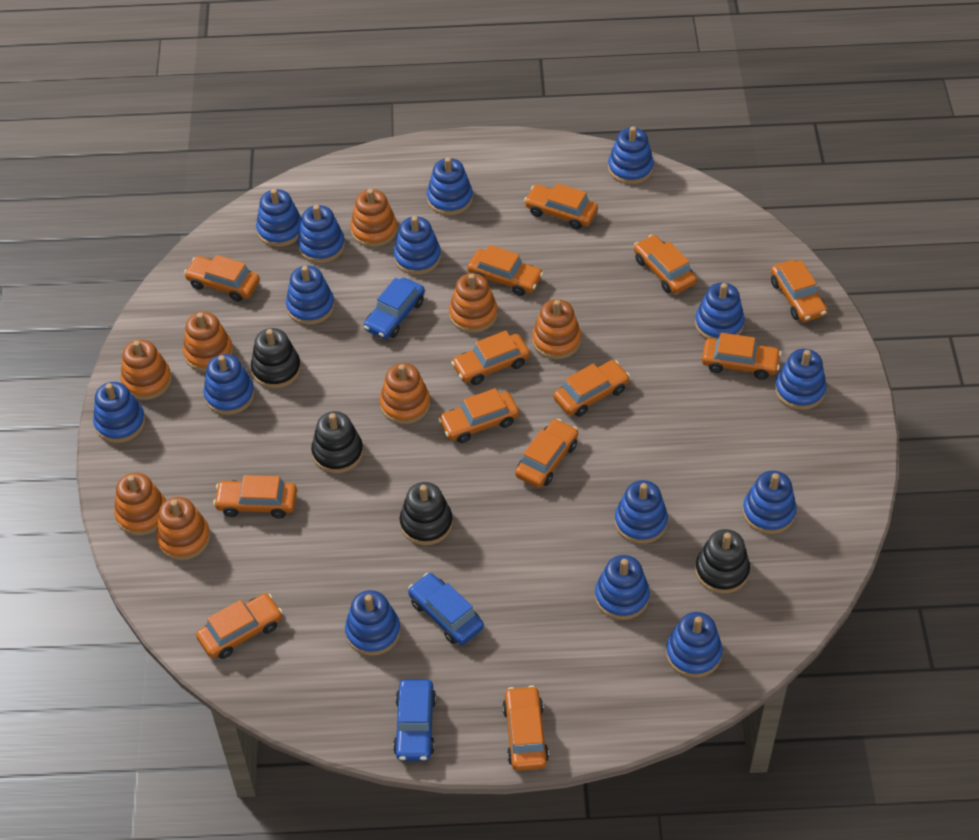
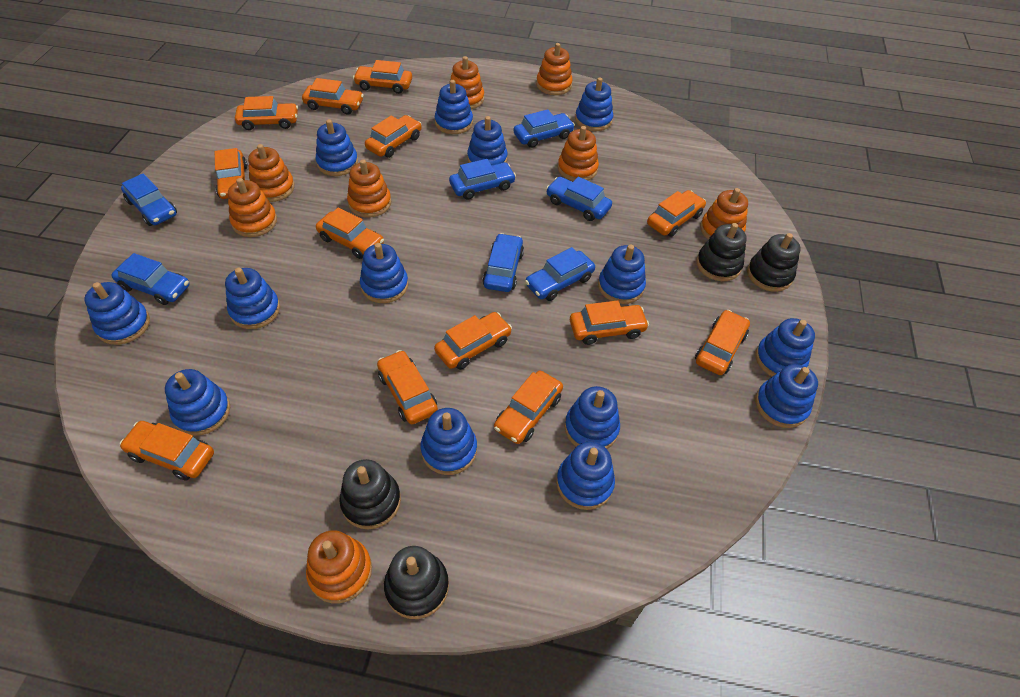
blue car: [364,278,425,339] [393,679,436,761] [408,573,484,645] = 3 -> [111,253,190,305] [121,173,177,226] [449,159,516,200] [483,233,524,292] [513,109,575,148] [525,247,595,301] [546,177,612,221] = 7
blue stacking toy: [93,382,145,443] [204,354,255,415] [256,189,302,247] [286,266,335,325] [297,205,345,263] [345,590,401,656] [394,216,441,275] [427,157,473,215] [595,555,650,620] [608,126,654,184] [615,480,668,544] [666,612,722,678] [695,282,745,339] [743,471,797,534] [775,349,826,410] = 15 -> [84,282,150,345] [165,369,230,436] [225,268,280,329] [316,119,358,176] [360,243,408,303] [421,408,477,475] [435,80,473,134] [467,116,507,165] [556,442,615,510] [565,386,620,449] [575,77,613,131] [598,244,646,304] [755,318,815,377] [755,364,818,428] = 14

